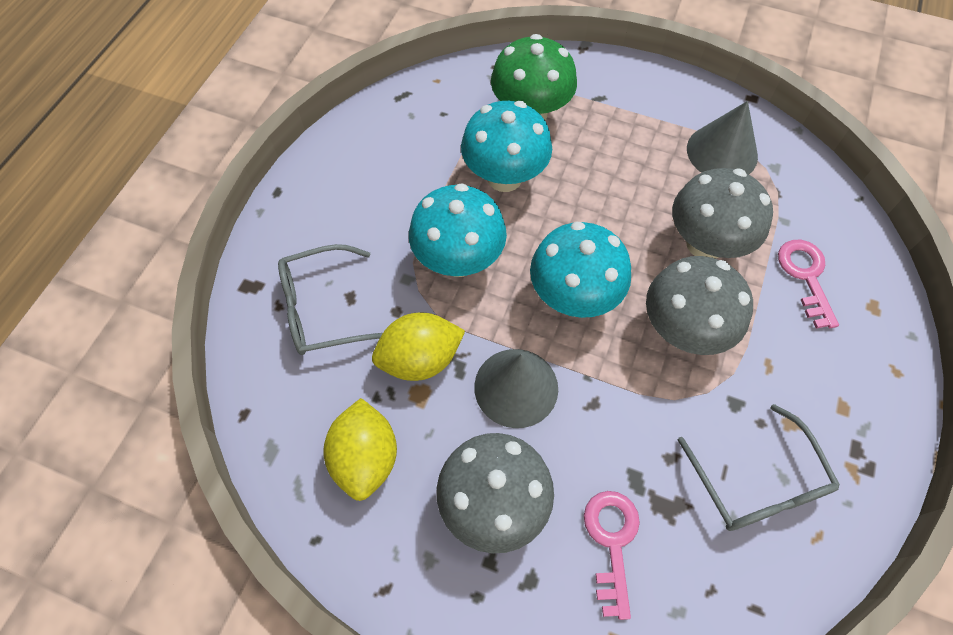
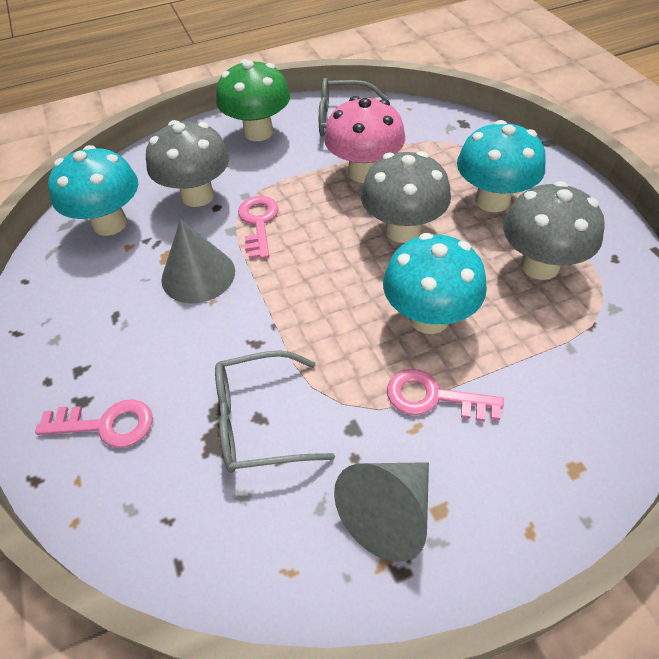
pink key: [584,491,640,620] [778,240,839,329] = 2 -> [35,399,153,448] [238,196,279,259] [387,369,504,422] = 3
pink mushroom: none = 0 -> [324,96,405,183] = 1
yellow lemon: [323,398,397,501] [372,312,465,381] = 2 -> none = 0

